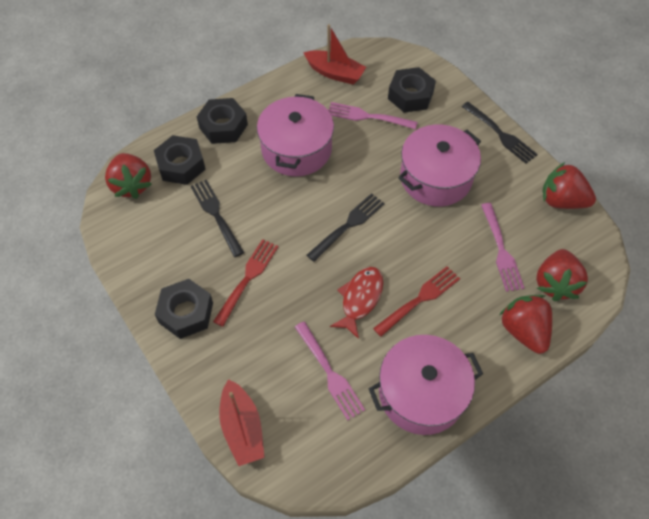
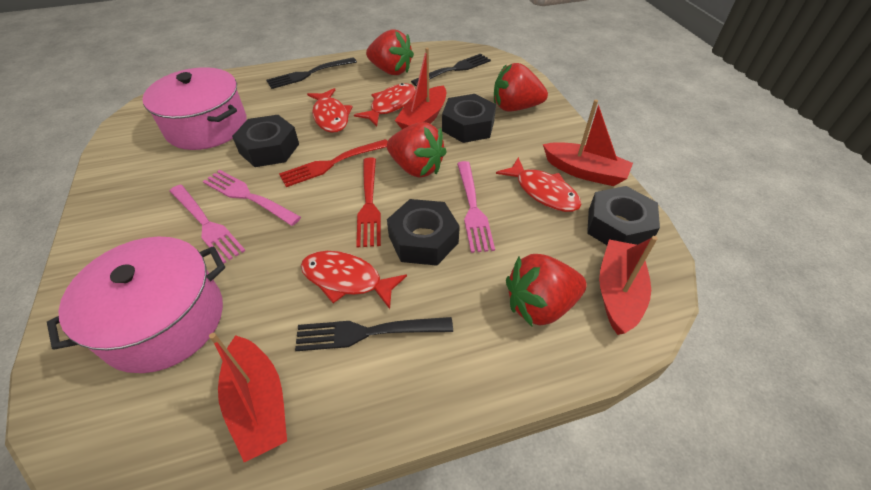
pink pot: [257,94,334,176] [369,335,483,435] [398,125,481,206] = 3 -> [47,237,225,373] [142,67,246,150] = 2
red boat: [219,379,265,466] [303,24,366,85] = 2 -> [209,333,287,462] [395,48,446,129] [543,100,633,186] [599,236,658,335] = 4
red fish: [330,267,383,339] = 1 -> [301,251,407,309] [307,88,353,133] [354,83,416,126] [496,157,581,212] = 4

